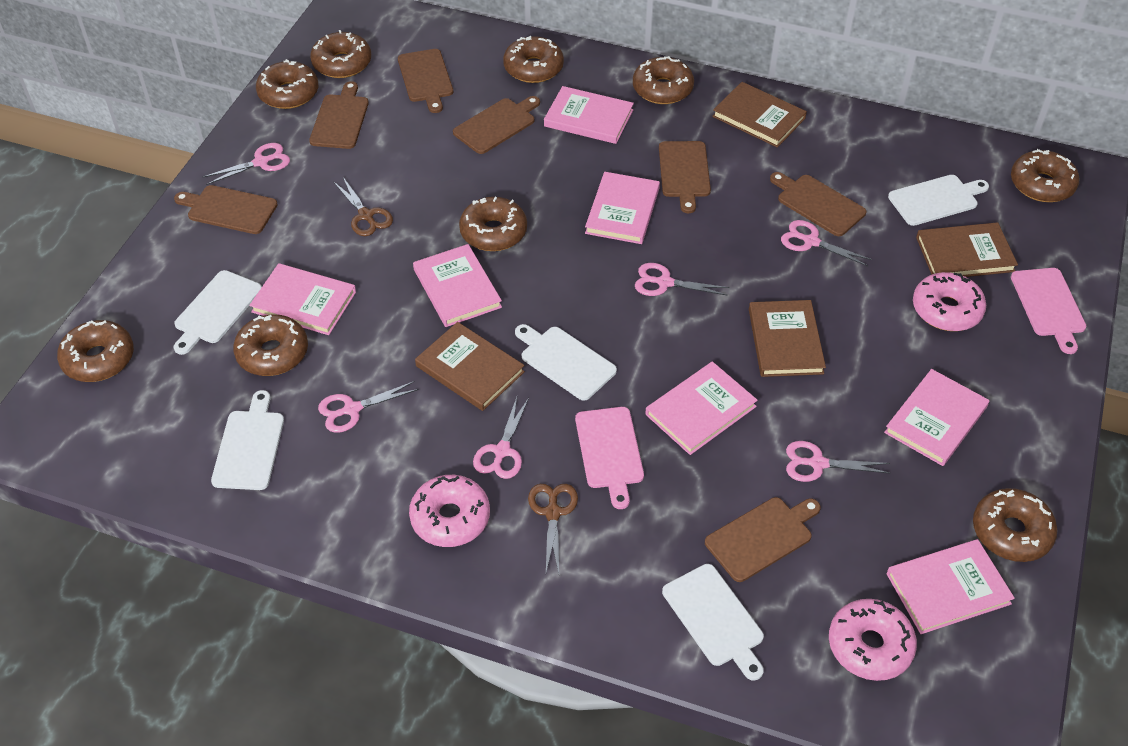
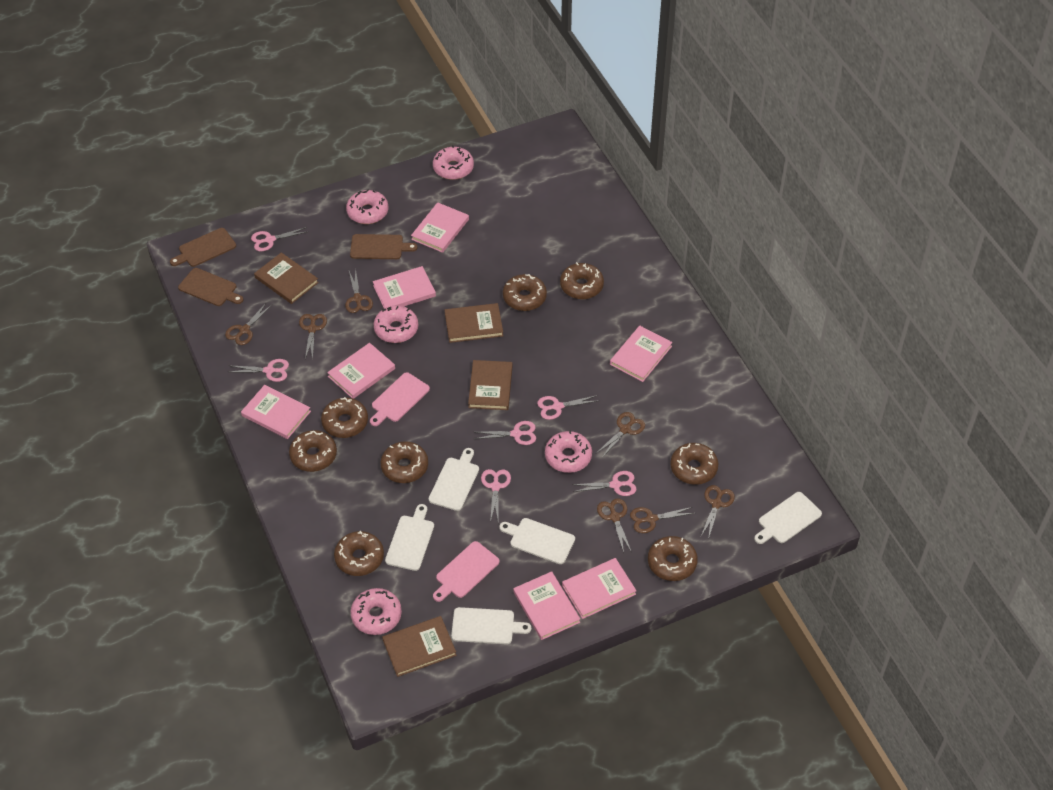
brown cutting board: [174,185,278,234] [309,81,369,149] [398,49,453,113] [453,96,540,154] [659,141,711,213] [705,497,821,582] [770,172,866,236] = 7 -> [170,228,236,267] [178,268,243,306] [350,234,417,259] = 3
brown donut: [57,320,134,382] [233,314,308,376] [256,59,318,109] [310,30,371,78] [459,197,527,251] [503,36,564,83] [633,56,694,104] [973,488,1057,562] [1011,149,1080,202] = 9 -> [289,430,337,472] [321,397,368,438] [334,531,384,576] [381,441,428,483] [503,274,547,311] [560,262,604,299] [648,536,698,581] [670,443,718,485] = 8
brown scissors: [333,177,393,236] [528,484,578,573] = 2 -> [225,302,272,345] [299,314,327,360] [345,268,373,313] [597,412,645,458] [597,498,632,553] [630,507,694,533] [701,485,735,539] = 7
pink donut: [409,475,490,547] [829,599,917,681] [913,272,986,331] = 3 -> [346,189,388,224] [351,588,402,635] [374,306,418,343] [433,145,474,180] [545,430,592,473] = 5

